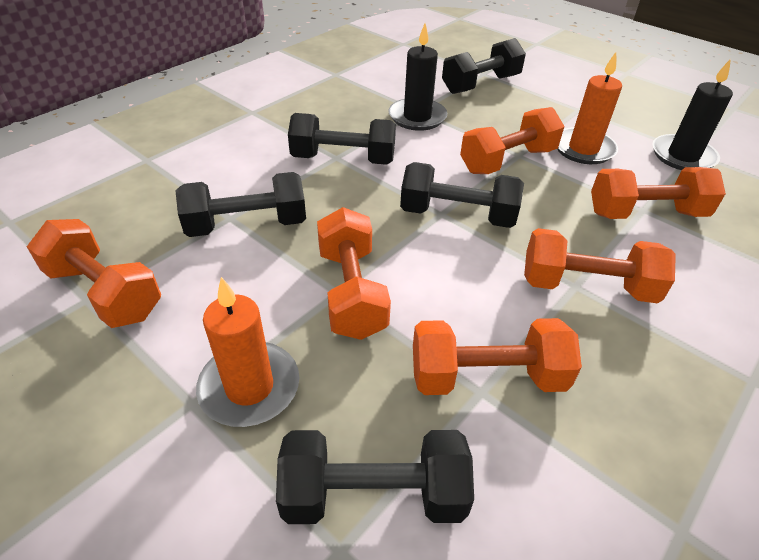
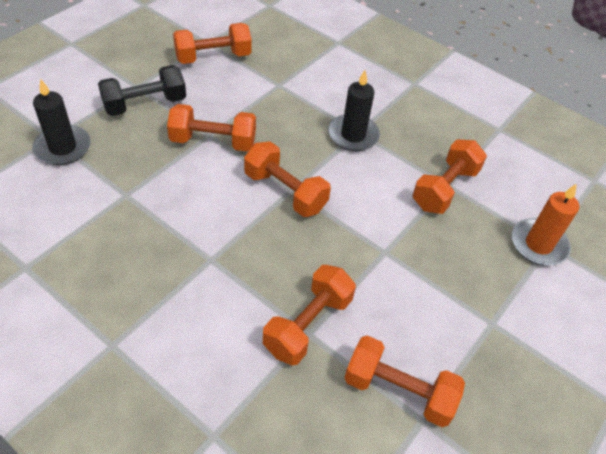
black dumbbell: [176,172,306,237] [276,430,474,524] [288,113,396,165] [400,162,524,228] [442,38,526,94] = 5 -> [98,65,186,116] = 1
orange candle: [196,277,299,427] [557,52,622,164] = 2 -> [512,183,579,265] = 1

